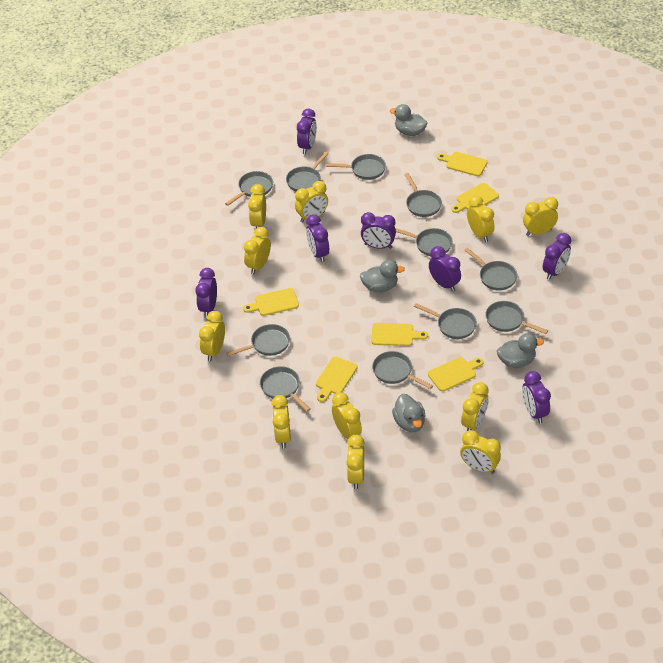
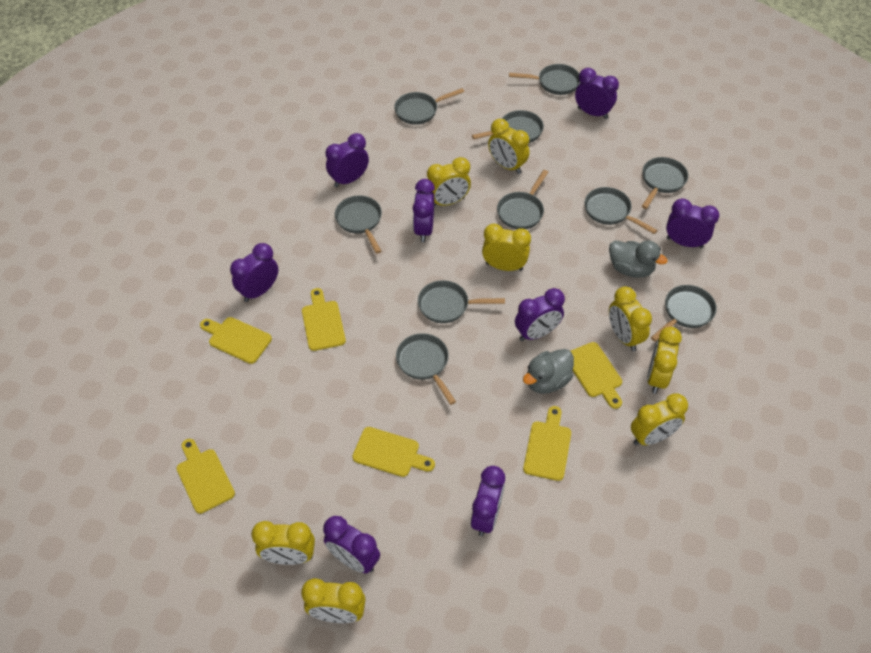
grey duck: [360,260,405,292] [390,104,428,136] [392,394,425,432] [497,333,544,368] = 4 -> [523,349,574,394] [609,240,668,278] = 2
grey pan: [225,171,273,206] [226,324,290,356] [260,366,311,412] [286,151,329,191] [326,154,386,180] [372,351,433,389] [395,228,453,256] [404,173,442,217] [414,303,477,339] [465,248,517,290] [485,301,548,334] = 11 -> [335,196,382,254] [394,88,464,125] [396,333,456,405] [418,280,505,323] [472,110,544,143] [497,170,548,229] [509,64,580,95] [584,187,657,234] [642,157,688,209] [651,285,717,342] = 10
purple clock: [195,268,217,318] [297,109,317,154] [306,215,329,262] [361,212,396,249] [429,246,461,292] [522,371,551,423] [543,233,571,280] = 7 -> [230,243,278,302] [323,516,380,573] [326,133,369,187] [413,179,435,242] [471,466,505,536] [515,288,565,341] [575,68,619,119] [666,199,719,248] = 8
yellow clock: [199,311,225,361] [244,227,271,274] [248,184,266,228] [271,395,291,448] [295,181,328,222] [332,392,362,439] [346,435,365,489] [460,430,501,474] [461,382,489,431] [467,195,494,242] [523,197,558,236] = 11 -> [252,521,315,565] [301,578,365,623] [427,157,471,207] [482,224,531,271] [488,119,529,174] [609,286,652,351] [631,393,688,446] [647,327,682,394] = 8

